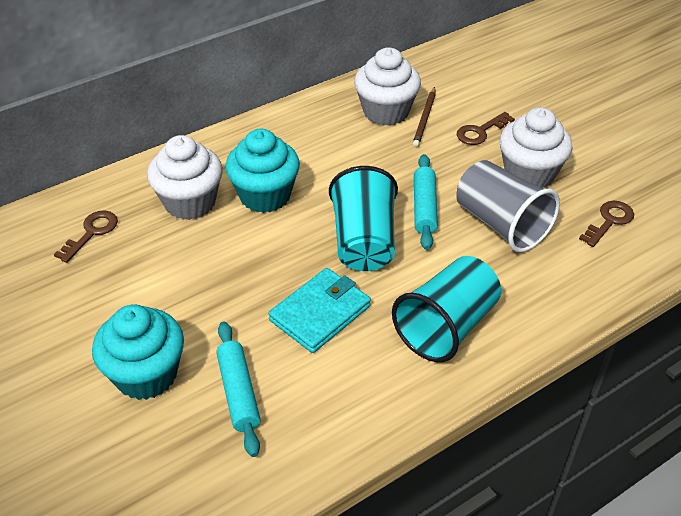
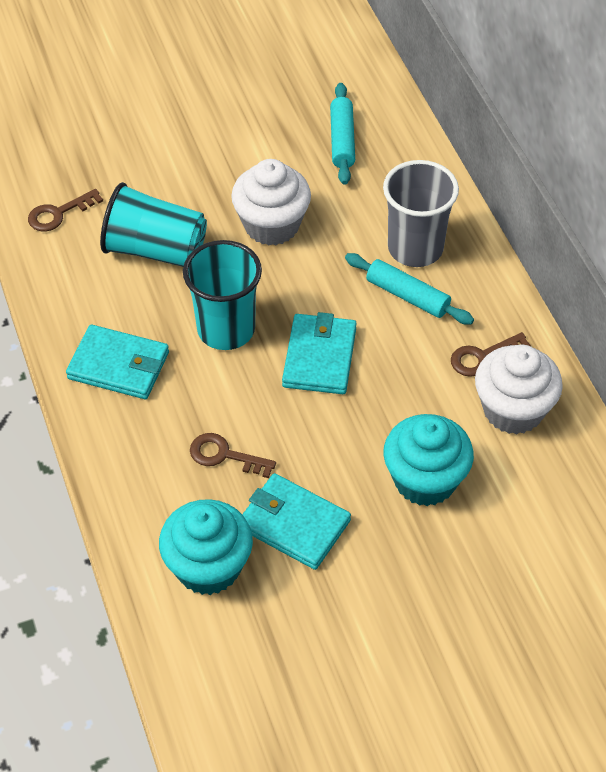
brown pencil: [412,87,436,147] = 1 -> none = 0
turquoise wallet: [268,268,371,353] = 1 -> [66,325,169,399] [242,473,351,570] [282,312,357,394] = 3
white cupcake: [147,135,223,220] [354,47,421,126] [499,107,573,188] = 3 -> [231,159,311,246] [475,345,563,435] = 2

